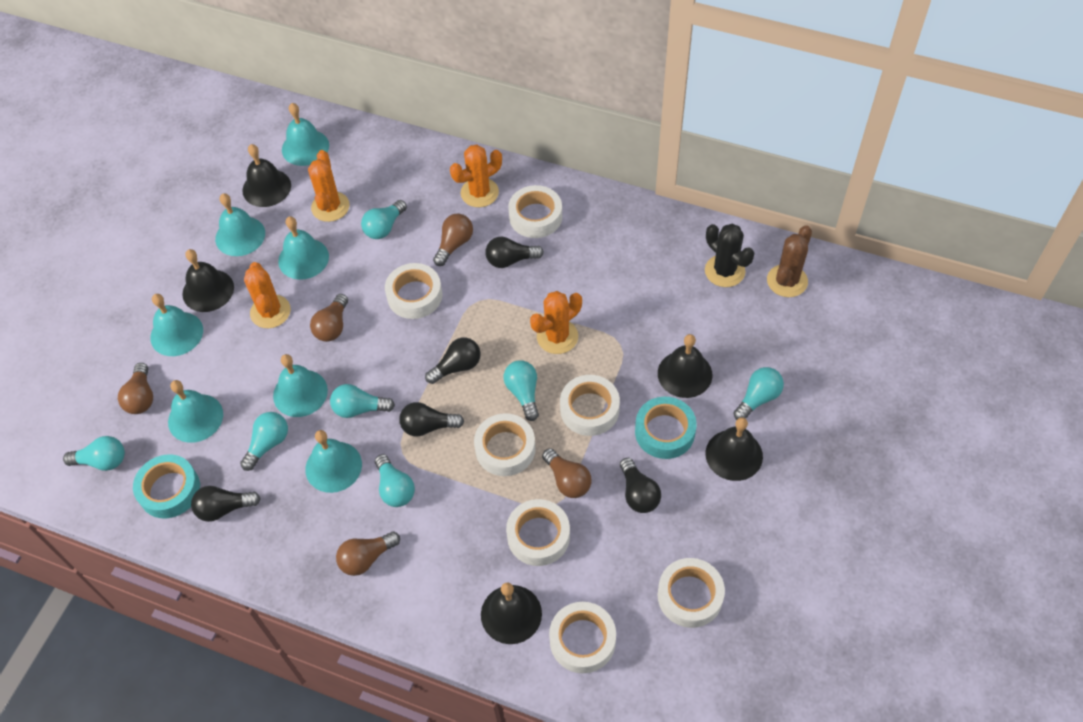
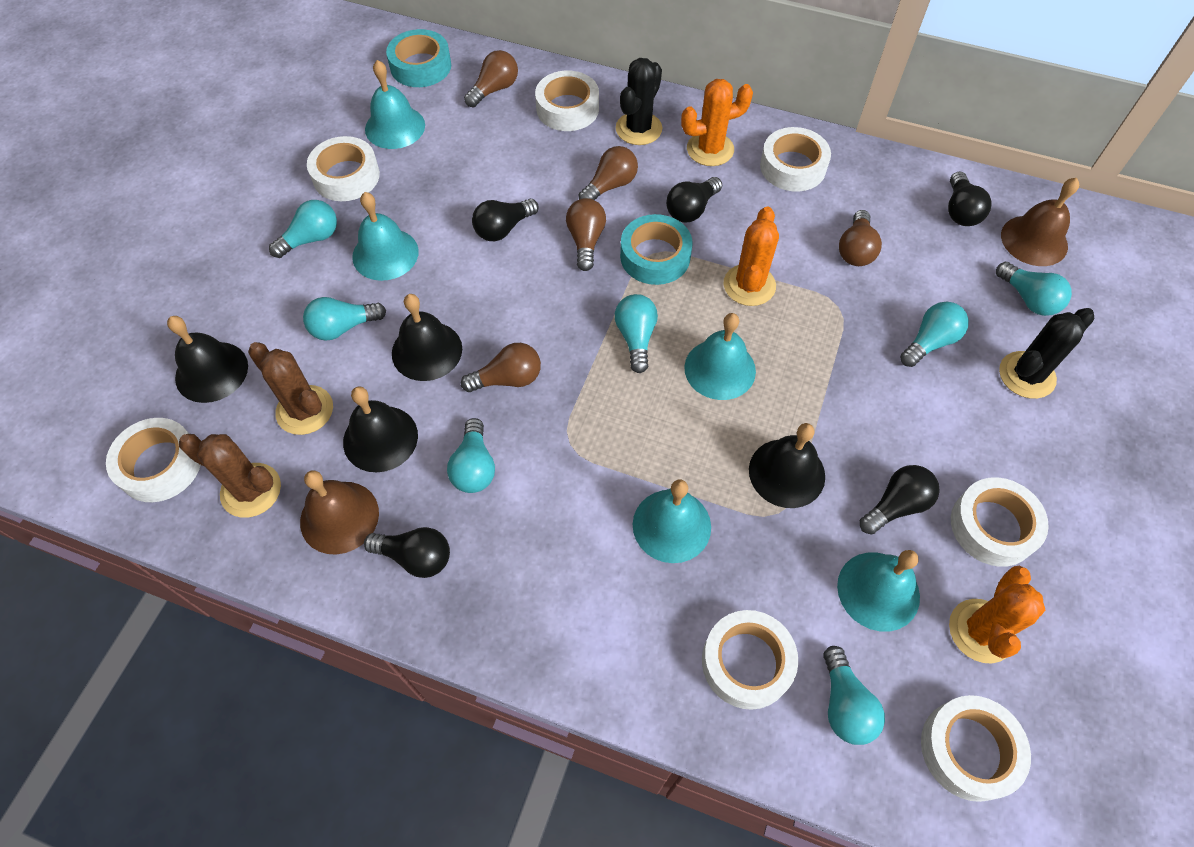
black bell: [182,249,234,312] [242,144,291,207] [481,582,542,644] [658,334,712,398] [705,417,763,481] = 5 -> [167,316,248,403] [343,386,418,472] [392,294,462,381] [749,423,825,508] = 4
black cactus: [705,224,754,287] = 1 -> [616,58,662,145] [999,308,1094,399] = 2
brown bell: none = 0 -> [300,470,379,554] [1001,178,1079,266] = 2
brown cactus: [767,225,812,297] = 1 -> [179,434,281,518] [248,342,333,435] = 2
orange cactus: [244,262,291,328] [308,150,350,222] [450,144,502,207] [530,291,582,354] = 4 -> [681,79,753,166] [723,206,779,306] [949,566,1045,663] = 3
turquoise bell: [150,294,203,356] [168,380,223,443] [215,193,265,256] [273,354,328,417] [278,216,329,280] [282,103,329,166] [305,430,362,493] = 7 -> [352,192,419,281] [365,60,425,149] [633,479,711,563] [684,313,756,400] [837,550,920,632] = 5

